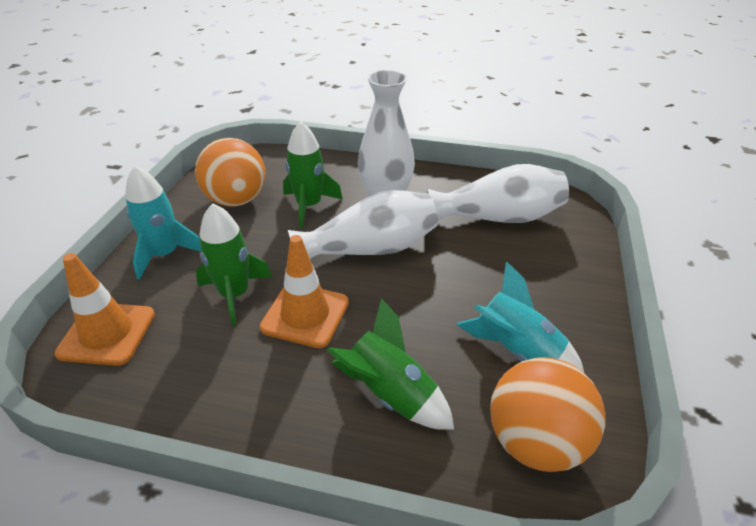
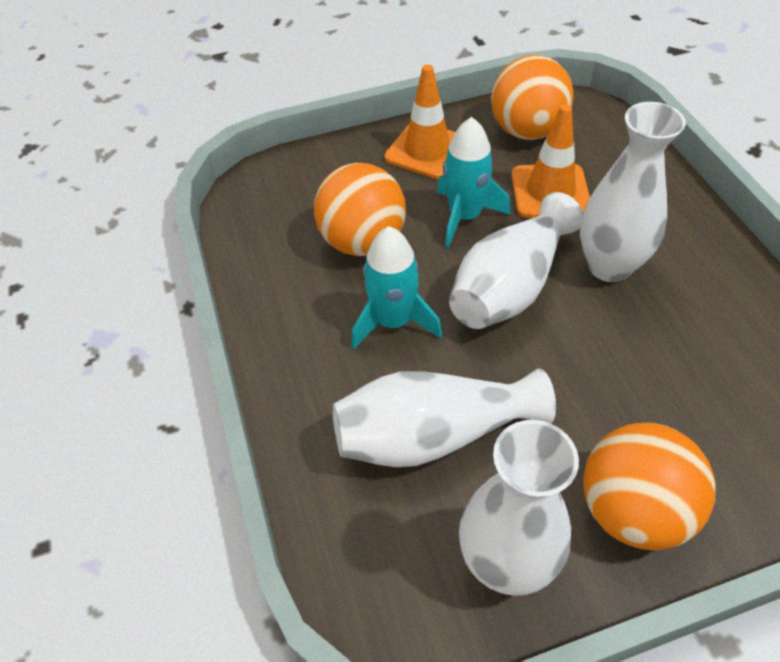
green rocket: [196,203,272,326] [283,121,342,228] [327,298,454,430] = 3 -> none = 0
orange ball: [195,138,266,207] [490,357,606,472] = 2 -> [314,163,406,256] [491,55,574,140] [583,423,715,550] = 3
white vase: [288,190,438,259] [358,70,415,196] [427,164,569,223] = 3 -> [332,368,556,467] [449,192,583,329] [459,420,579,596] [580,102,686,282] = 4

